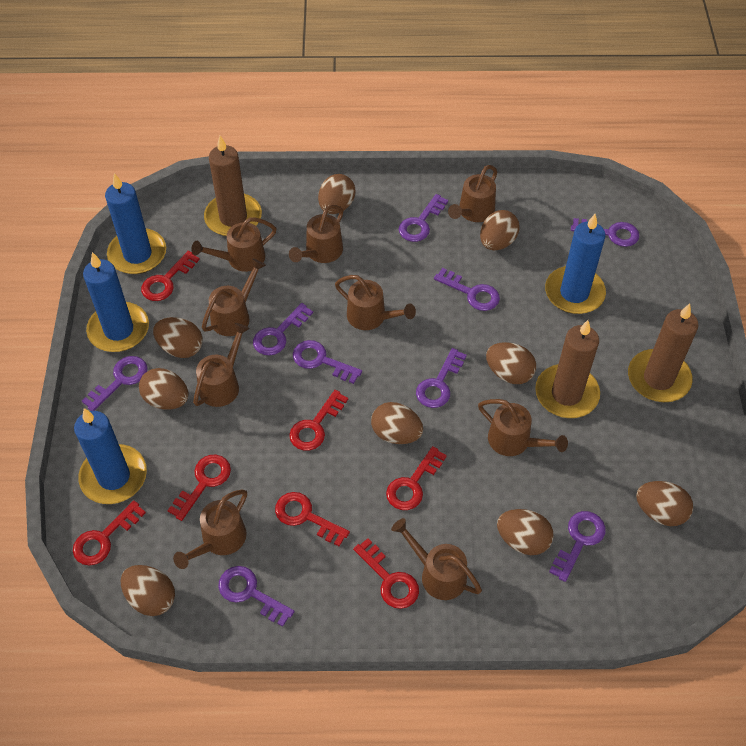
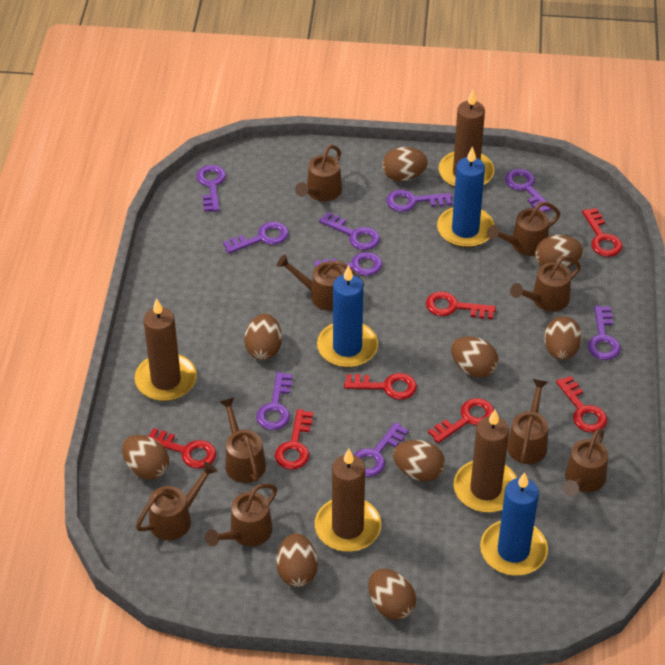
blue candle: [74,408,147,504] [83,252,149,352] [105,173,166,274] [545,214,606,314] = 4 -> [317,265,378,368] [437,146,494,248] [480,472,548,576] = 3
brown candle: [204,136,262,236] [535,320,600,418] [628,304,698,402] = 3 -> [134,298,197,401] [315,449,381,552] [438,90,494,187] [453,410,517,513] = 4

